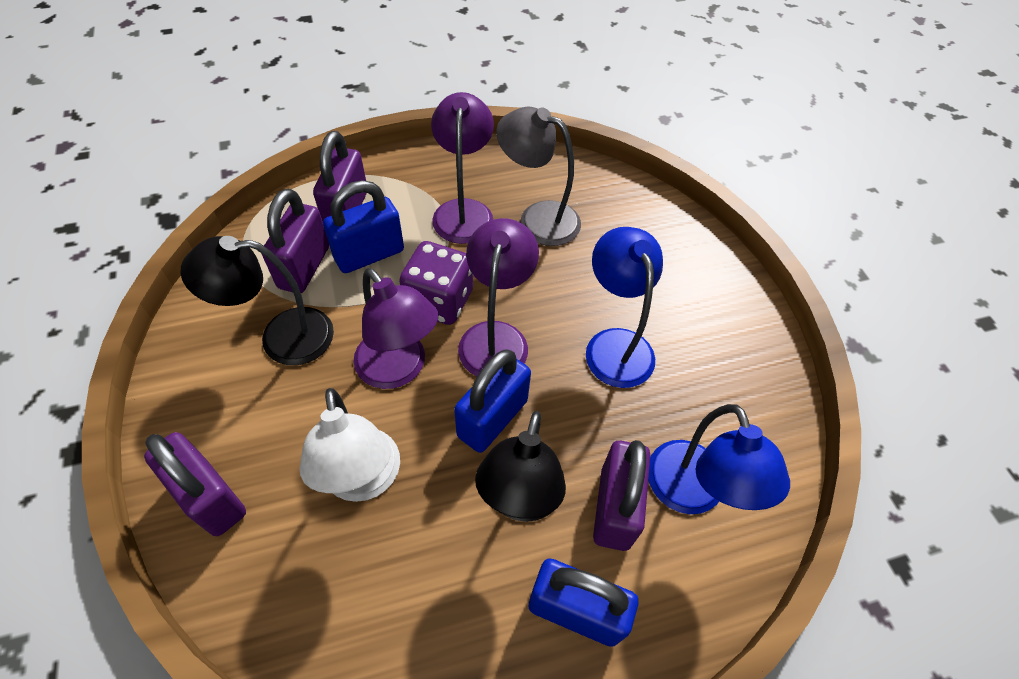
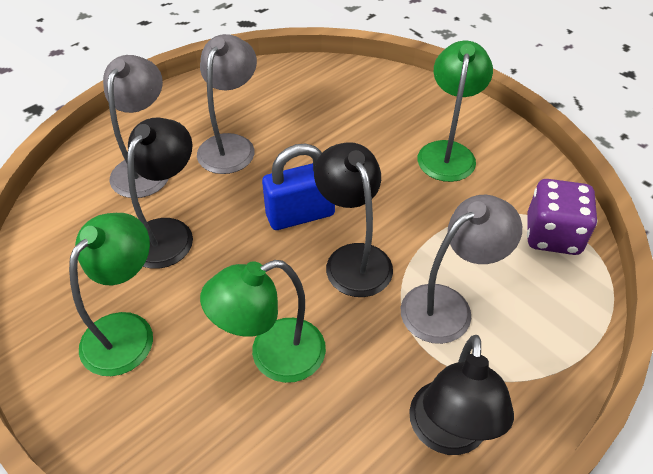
black lamp: [181,236,334,365] [475,411,566,522] = 2 -> [127,117,193,269] [314,142,393,297] [409,335,514,455] = 3
blue lamp: [586,227,663,388] [648,404,790,514] = 2 -> none = 0
blue padlock: [323,180,404,273] [454,349,531,453] [529,558,638,647] = 3 -> [262,144,335,230] = 1
green lamp: none = 0 -> [69,213,153,376] [200,260,326,383] [418,41,493,182] = 3
grey lamp: [496,106,581,246] = 1 -> [103,55,168,198] [197,34,257,174] [401,195,522,344] = 3
purple lamp: [353,268,438,389] [431,92,494,244] [458,218,539,376] = 3 -> none = 0
purple padlock: [144,432,246,536] [261,189,329,293] [313,131,367,221] [593,440,650,551] = 4 -> none = 0
white lamp: [299,388,400,502] = 1 -> none = 0

